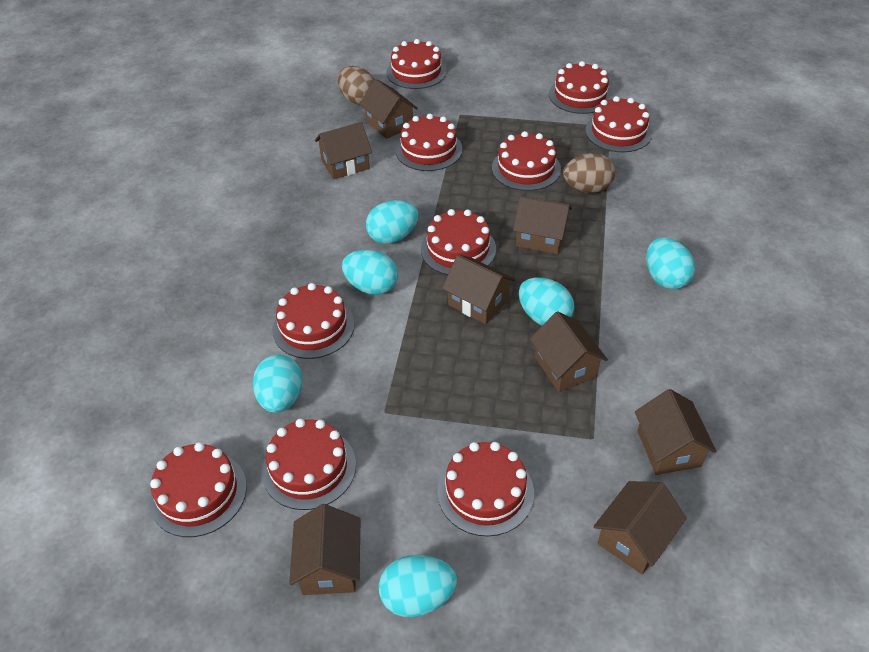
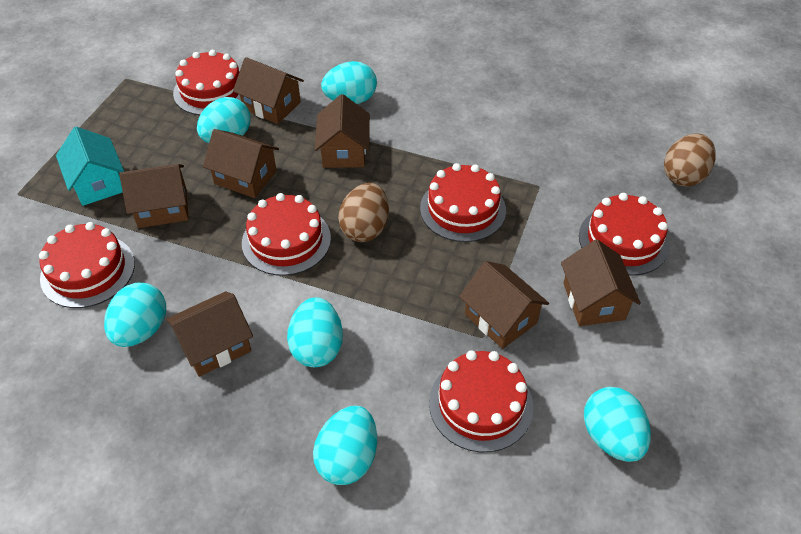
brown house: [289,504,361,595] [315,122,372,180] [359,79,418,139] [442,254,515,324] [513,196,572,254] [530,311,608,392] [593,481,687,574] [635,389,716,475] = 8 -> [119,164,189,228] [166,291,253,377] [203,129,279,198] [233,57,304,124] [315,94,370,168] [459,261,549,349] [561,239,641,326] = 7
red cake: [149,442,247,537] [262,419,356,510] [272,283,355,359] [387,39,447,89] [396,114,462,171] [421,209,496,275] [437,442,534,536] [492,131,561,191] [549,61,612,114] [585,96,652,152] = 10 -> [39,222,135,308] [173,50,241,115] [242,193,331,276] [420,163,506,242] [429,350,533,452] [579,193,669,276] = 6
turquoise house: none = 0 -> [56,127,124,206] = 1

